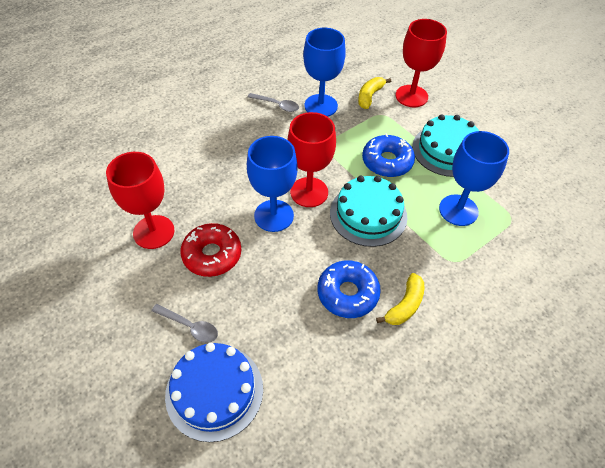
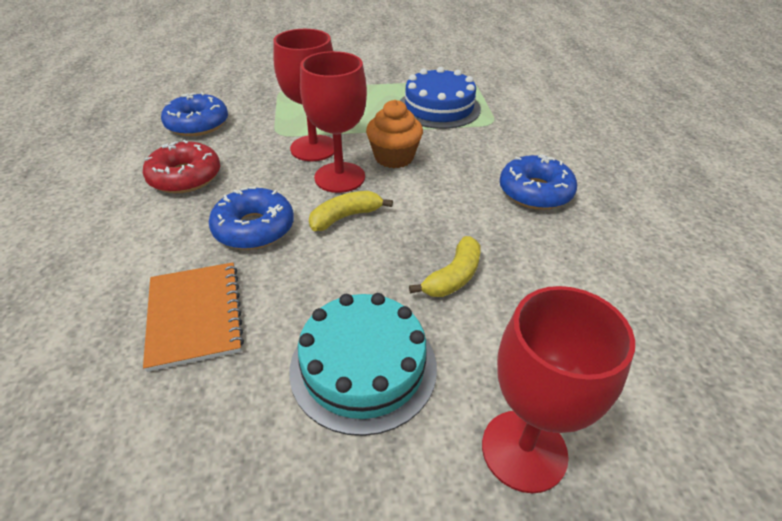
blue donut: [318,260,381,318] [362,134,415,177] = 2 -> [161,92,228,136] [209,187,294,250] [500,154,577,210] = 3
blue goblet: [247,136,298,232] [303,28,346,117] [439,131,509,226] = 3 -> none = 0
grey spoon: [151,304,218,343] [248,93,299,112] = 2 -> none = 0
orange cupcake: none = 0 -> [366,100,423,168] = 1
orange notebook: none = 0 -> [143,262,244,372] = 1
turquoise cake: [330,176,407,247] [412,114,479,177] = 2 -> [289,293,437,436] = 1

